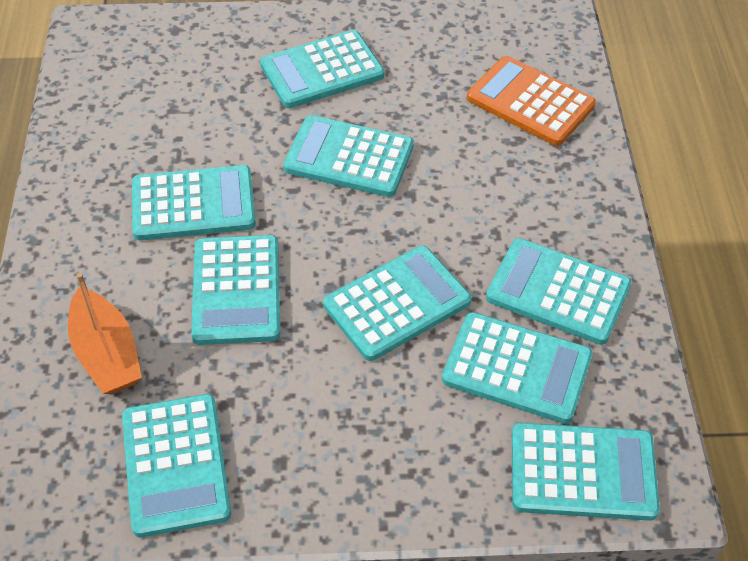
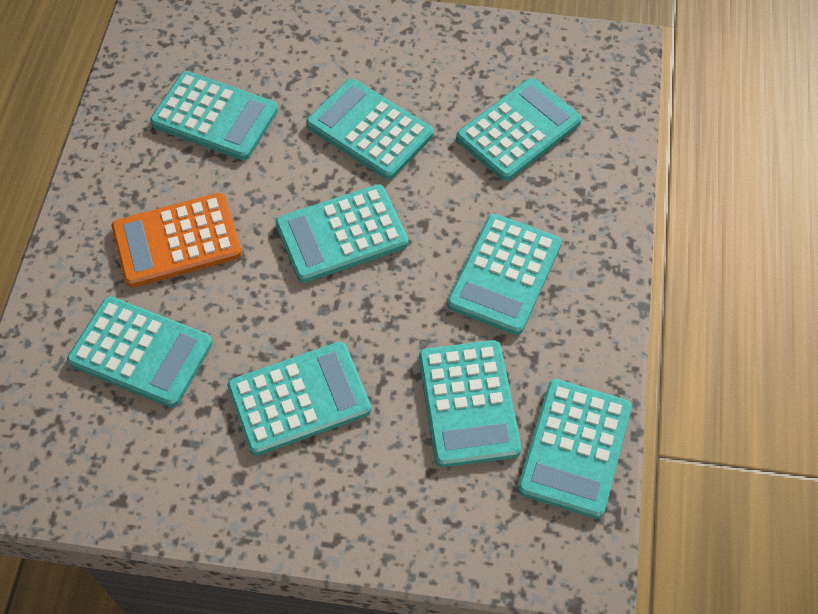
orange boat: [68,273,142,394] = 1 -> none = 0

